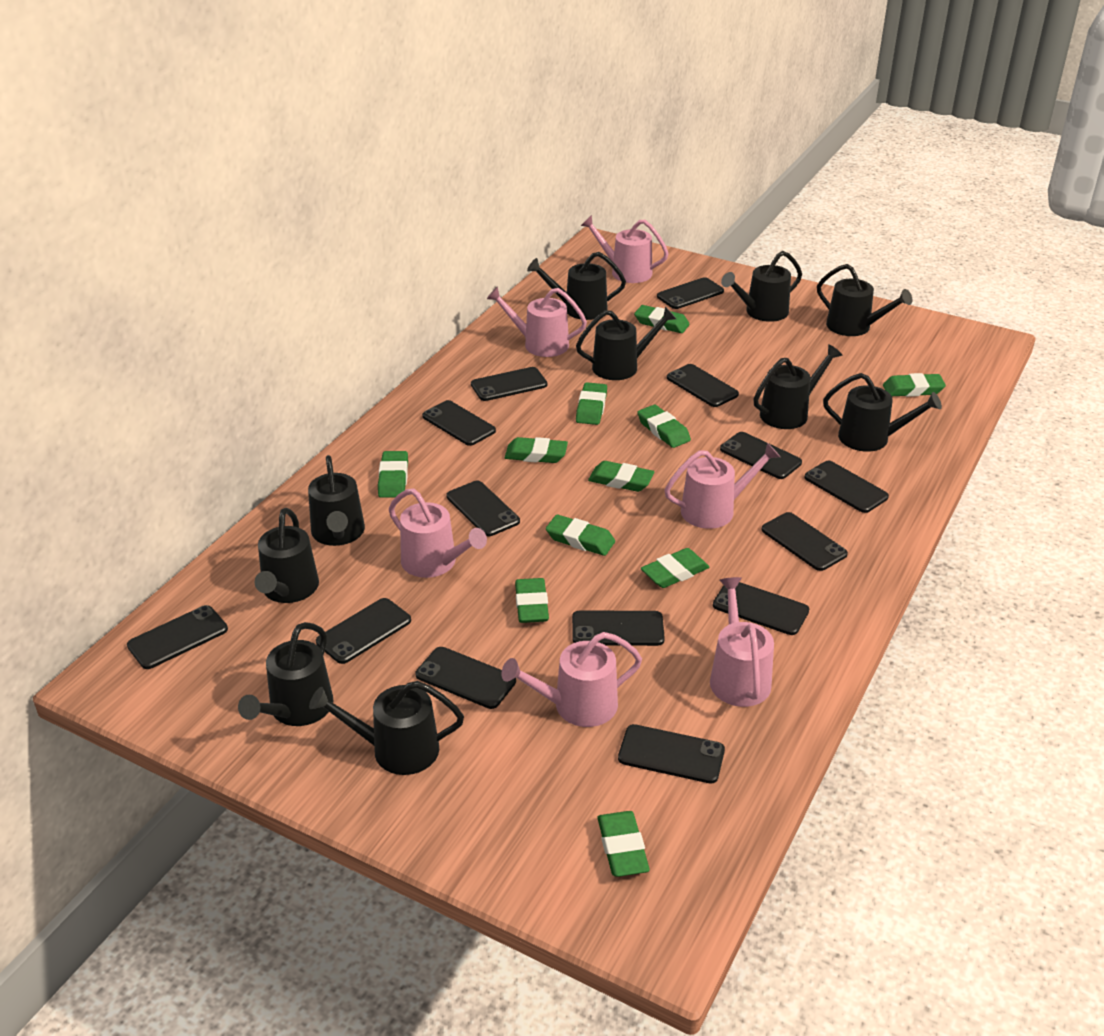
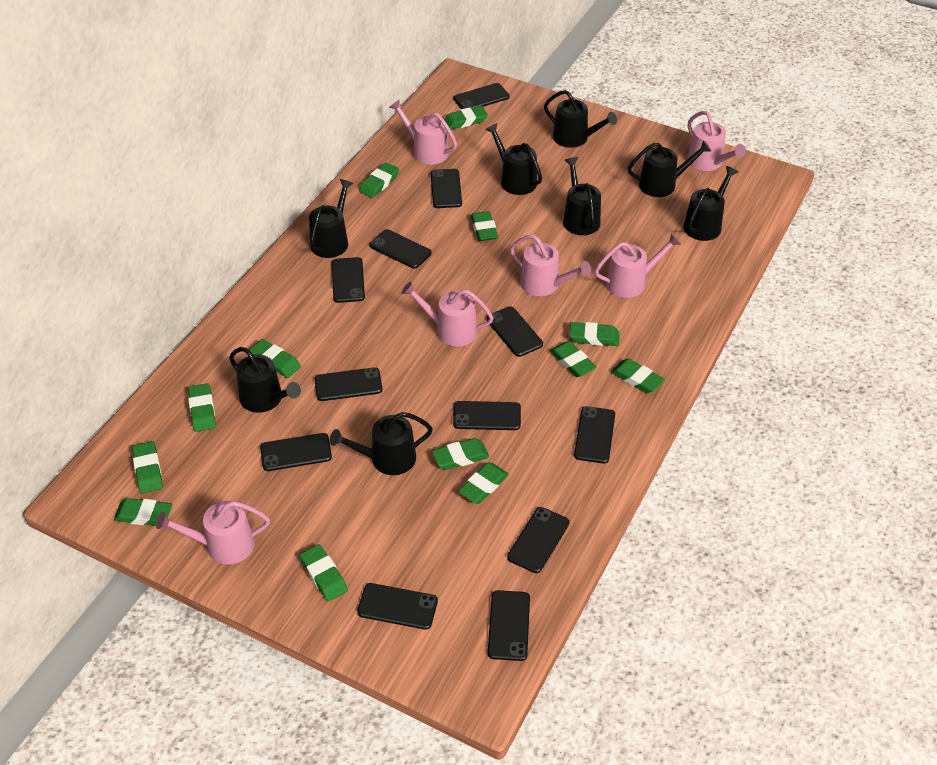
black phone: [127,605,228,669] [316,598,411,664] [415,647,516,709] [422,400,496,446] [447,481,520,536] [471,367,547,401] [572,611,665,646] [618,724,725,784] [657,277,724,309] [667,364,739,407] [713,582,809,635] [720,432,802,479] [761,512,848,571] [804,461,889,513] = 14 -> [260,433,332,471] [315,367,383,401] [332,257,365,303] [357,583,438,630] [370,229,431,269] [431,169,462,208] [453,401,521,430] [454,83,509,109] [486,306,543,357] [488,590,530,661] [507,507,569,573] [574,406,615,464] = 12
black watering can: [238,622,333,726] [255,508,319,603] [308,455,365,546] [309,681,464,775] [527,252,626,320] [576,307,676,380] [721,251,802,322] [753,344,842,429] [817,264,912,336] [823,373,942,452] = 10 -> [229,347,301,413] [309,179,353,258] [330,412,433,475] [485,123,542,195] [544,90,617,148] [563,157,601,235] [628,140,711,197] [684,166,738,241] = 8
green eraser: [378,451,408,498] [505,437,568,463] [515,578,549,623] [546,514,615,556] [576,382,607,425] [588,461,655,492] [597,811,650,877] [634,305,690,333] [637,405,691,448] [641,548,710,588] [883,373,946,397] = 11 -> [114,498,173,526] [132,441,163,494] [188,383,216,432] [249,339,301,378] [300,544,348,602] [359,163,399,198] [432,438,489,470] [444,106,488,130] [458,462,509,504] [471,211,498,241] [550,341,597,377] [569,322,620,346] [611,358,665,393] = 13

